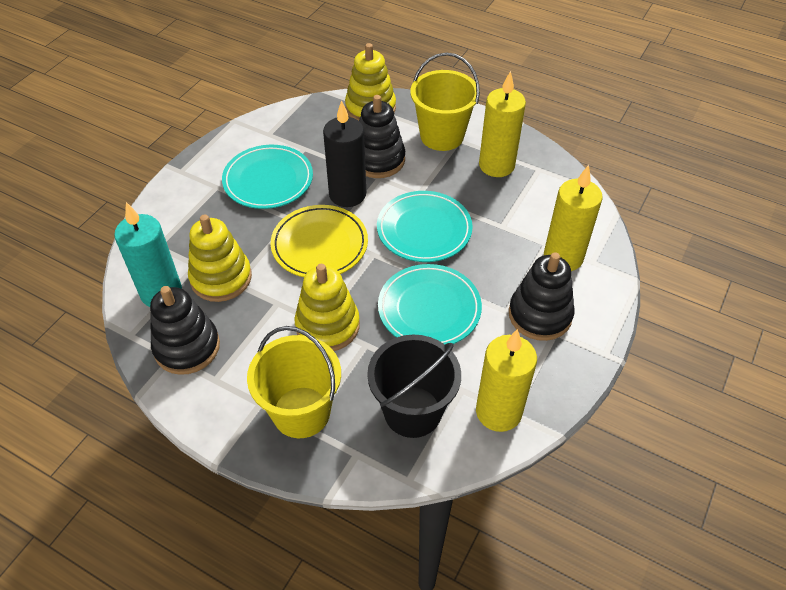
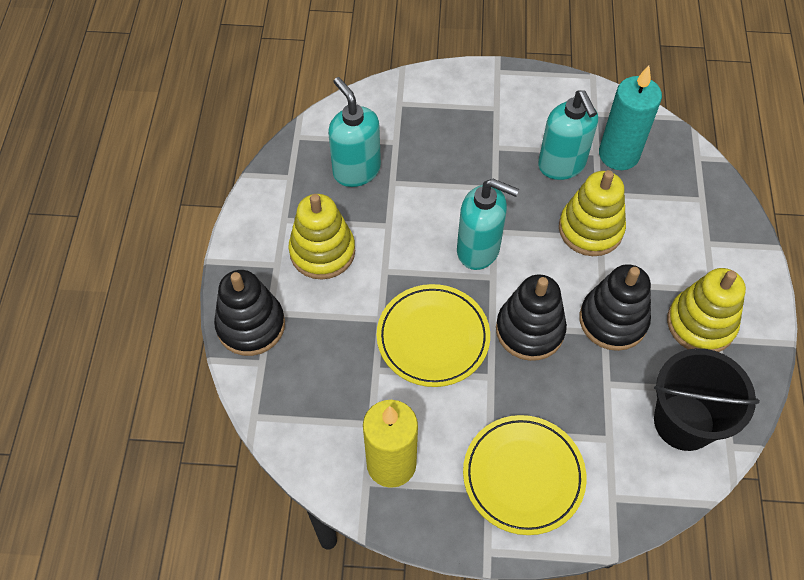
black candle: [323,100,366,207] = 1 -> none = 0
turquoise plate: [222,145,313,209] [377,191,473,262] [378,264,482,344] = 3 -> none = 0
turquoise soap dispenser: none = 0 -> [328,77,381,187] [457,179,519,270] [538,90,598,180] = 3
yellow bucket: [247,326,341,438] [410,53,480,151] = 2 -> none = 0
yellow candle: [476,329,537,432] [479,71,526,177] [544,165,603,271] = 3 -> [363,400,418,488] = 1
yellow plate: [271,205,368,277] = 1 -> [377,284,490,387] [463,415,587,535] = 2

